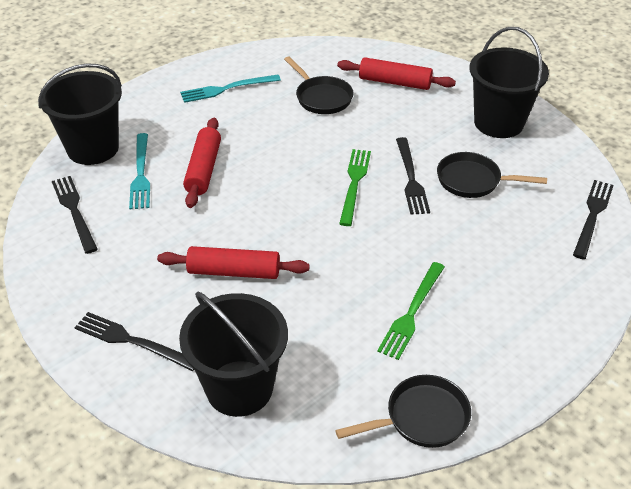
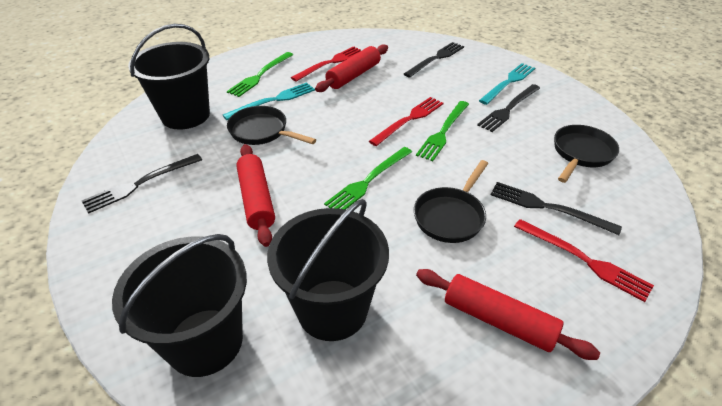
green fork: [339,149,371,226] [377,262,445,360] = 2 -> [227,52,293,97] [324,147,412,210] [416,101,469,161] = 3
red fork: none = 0 -> [291,46,361,82] [369,97,444,146] [514,219,654,302] = 3

